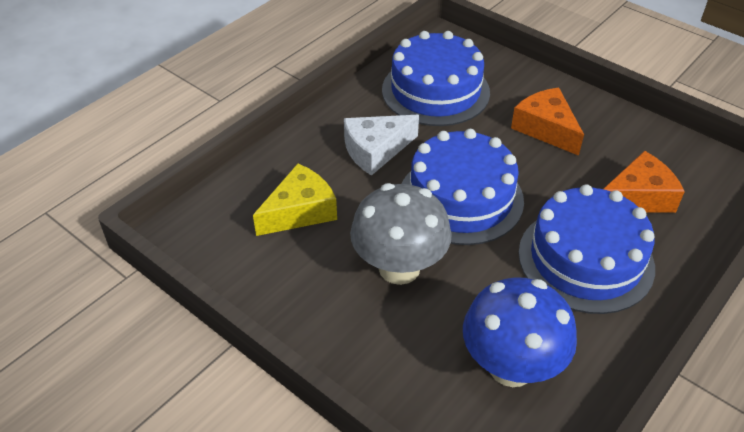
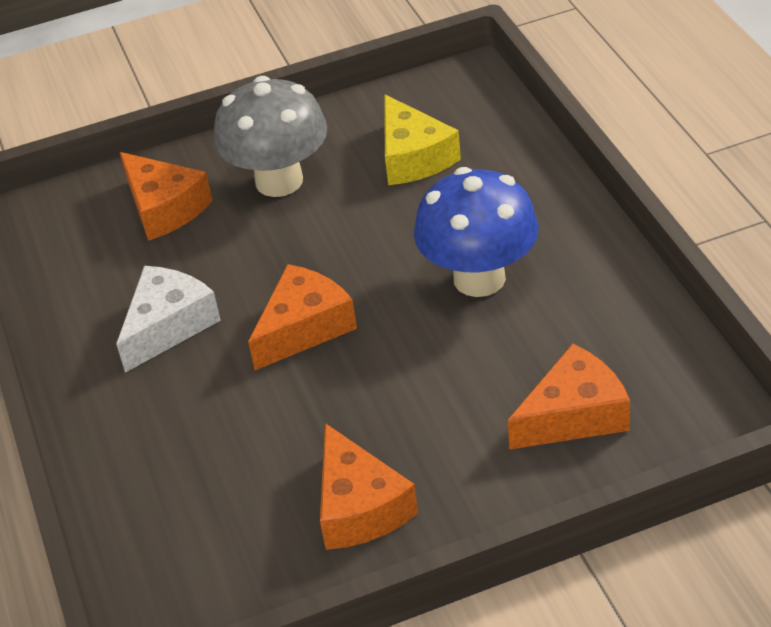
blue cake: [382,31,490,126] [402,129,524,245] [519,184,655,314] = 3 -> none = 0
orange cheese: [511,88,584,156] [604,151,685,213] = 2 -> [120,152,213,241] [248,264,357,370] [320,423,418,550] [508,343,630,450] = 4

